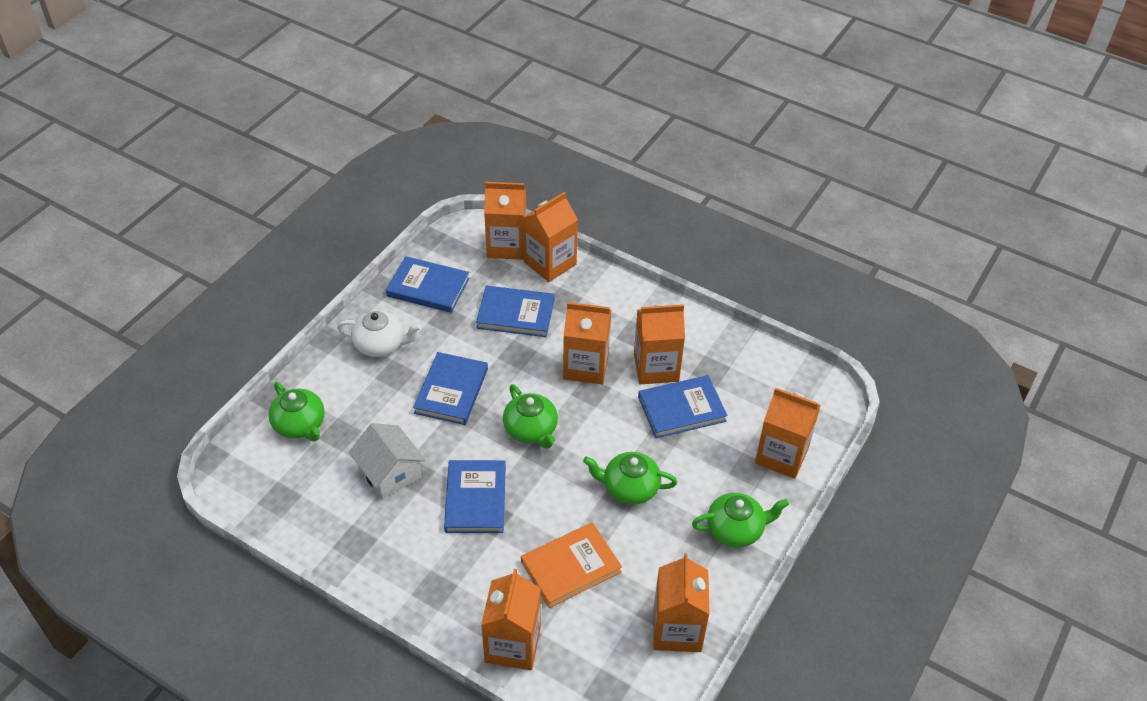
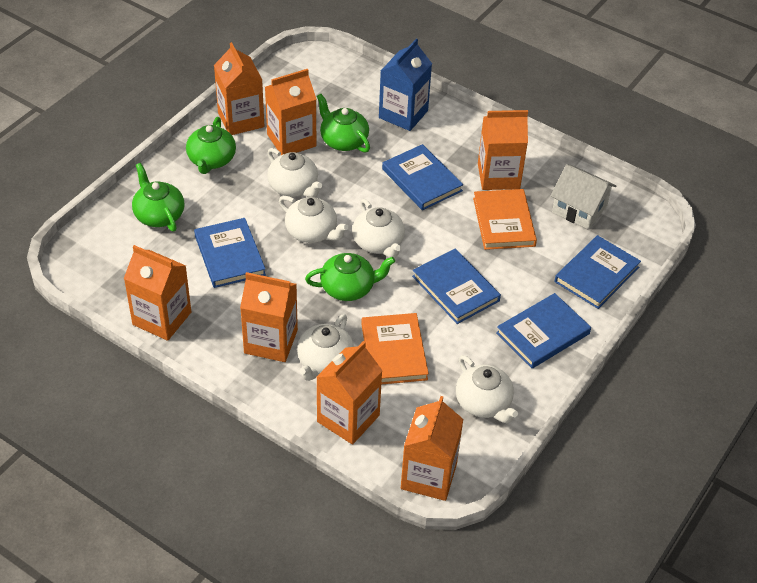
blue carton: none = 0 -> [379,39,432,131] = 1
orange book: [521,522,622,608] = 1 -> [361,313,429,384] [473,189,537,250] = 2
white teapot: [337,311,421,357] = 1 -> [267,148,322,197] [279,196,349,243] [297,314,354,381] [352,199,405,258] [456,355,518,423] = 5

